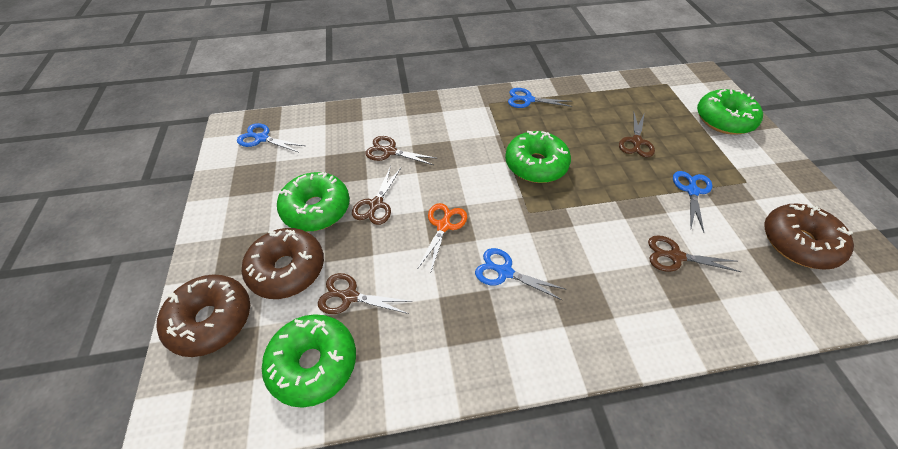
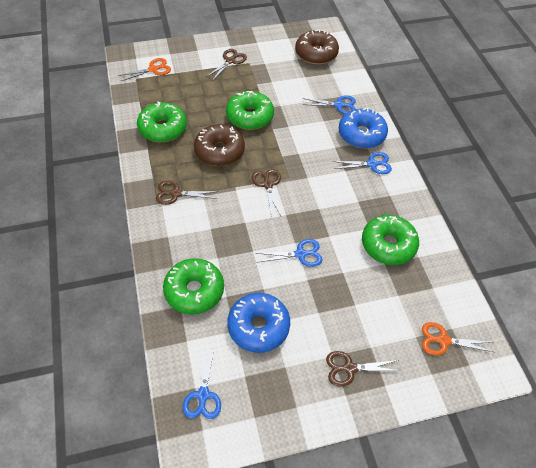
blue donut: none = 0 -> [227,293,290,353] [339,108,388,148] = 2
brown donut: [157,274,250,357] [242,228,324,299] [764,204,854,270] = 3 -> [194,124,245,166] [295,29,339,64] = 2
brown scissors: [318,273,413,314] [352,166,401,225] [365,136,438,165] [619,112,655,157] [648,235,741,272] = 5 -> [156,180,218,205] [206,49,247,81] [252,169,281,217] [326,351,400,386] = 4
orange scissors: [418,203,467,274] = 1 -> [118,58,171,81] [422,322,493,355] = 2

